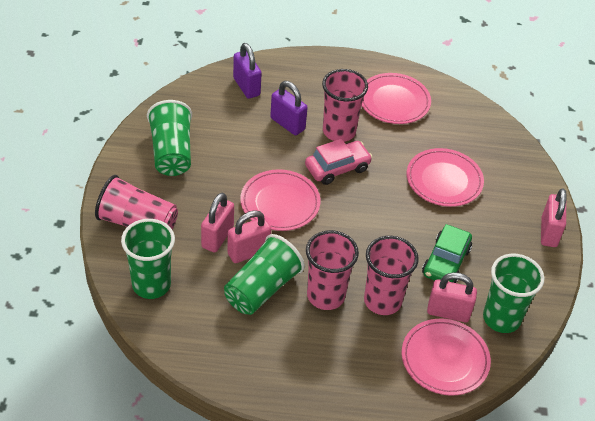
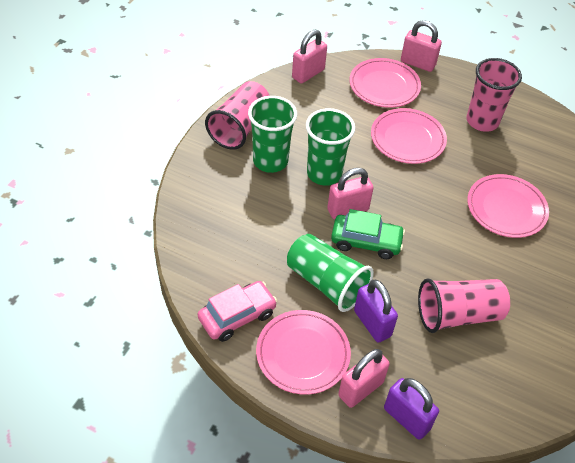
green cup: [121,219,175,299] [147,100,192,176] [224,234,305,315] [483,254,544,333] = 4 -> [248,96,297,173] [287,234,374,312] [306,108,355,186] = 3
pink cup: [95,175,178,229] [306,230,359,310] [322,69,368,142] [364,236,419,315] = 4 -> [205,81,270,150] [418,278,510,333] [467,58,522,132] = 3

